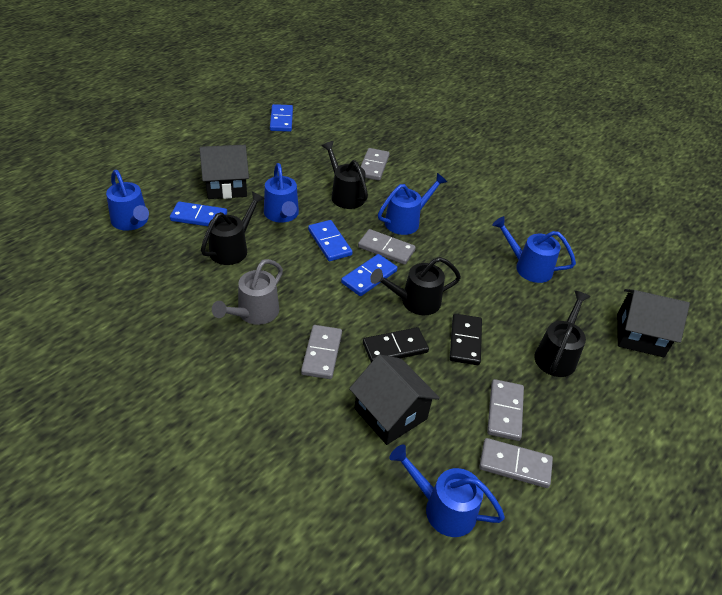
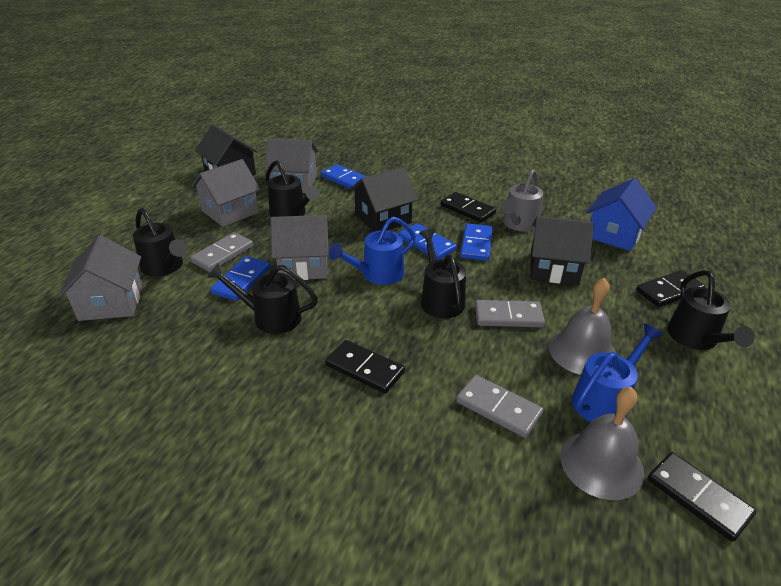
black domino: [363,327,429,362] [450,314,482,365] = 2 -> [325,340,405,394] [441,192,496,223] [636,270,705,307] [648,452,756,542] = 4
black watering can: [201,191,265,265] [322,141,368,209] [370,257,461,315] [534,291,590,377] = 4 -> [133,208,187,277] [207,263,318,334] [265,160,320,217] [419,229,466,318] [667,270,755,350] = 5
blue house: none = 0 -> [586,178,657,251] = 1
blue watering can: [106,170,149,231] [264,163,299,223] [378,173,447,235] [389,444,505,537] [492,216,576,283] = 5 -> [328,217,416,285] [572,323,663,422] = 2
grey bell: none = 0 -> [549,278,616,375] [560,387,645,500] = 2
grey domino: [301,325,342,379] [358,229,416,265] [360,148,390,181] [479,438,553,488] [487,379,524,441] = 5 -> [190,232,253,272] [456,375,543,438] [475,300,545,327] = 3
grey house: none = 0 -> [58,235,143,321] [191,159,260,227] [264,138,319,193] [271,215,329,280] = 4

